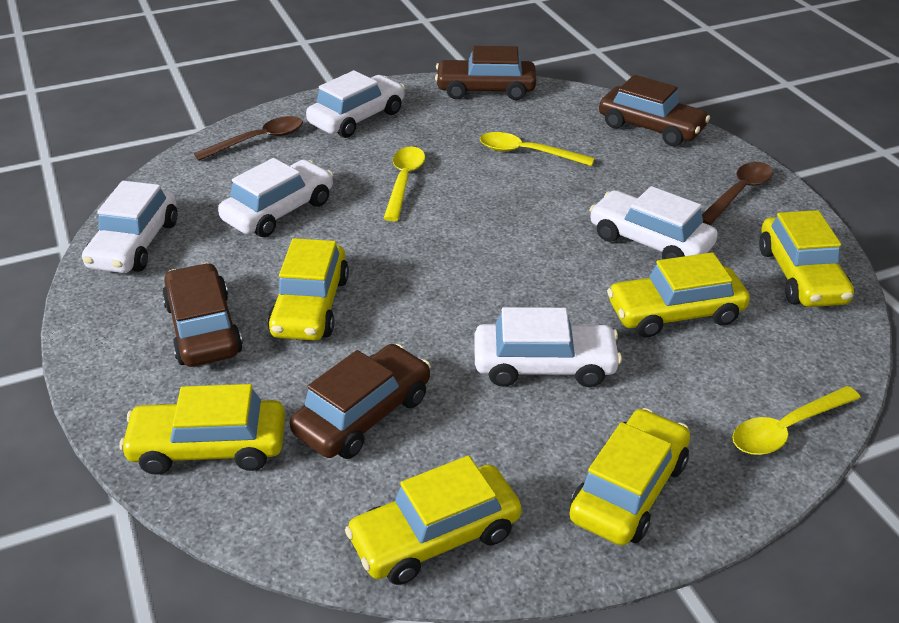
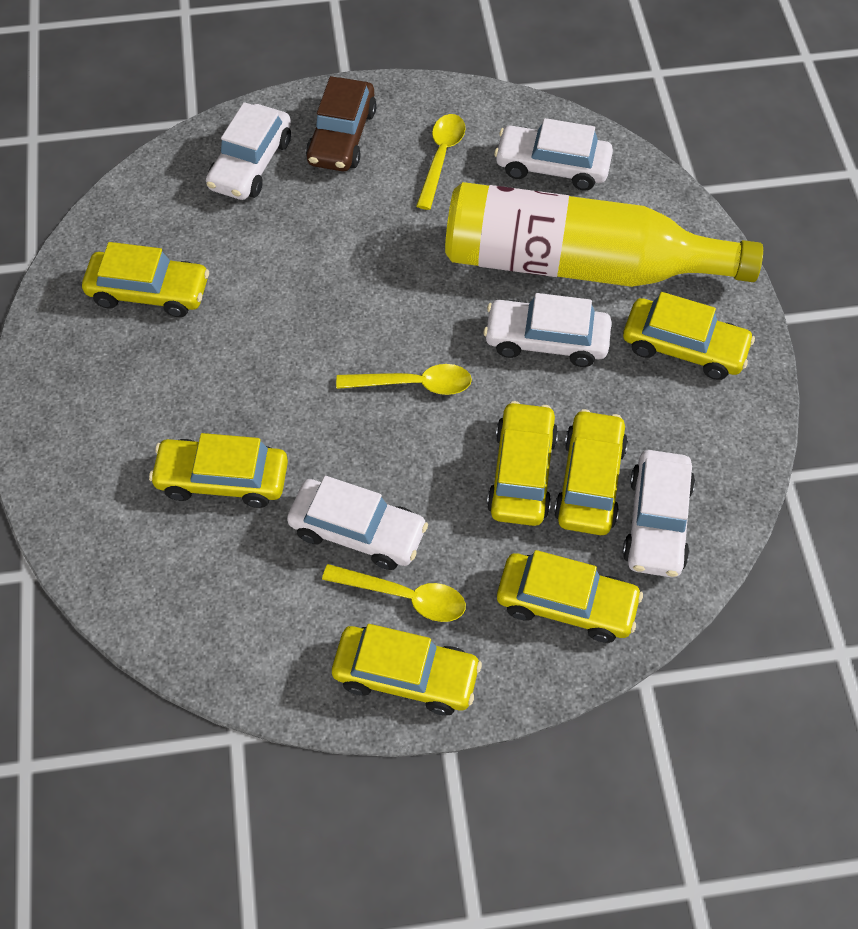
brown car: [162,263,243,367] [290,344,431,459] [435,46,536,100] [599,75,710,146] = 4 -> [306,76,377,171] = 1
brown spoon: [194,116,303,161] [702,162,773,225] = 2 -> none = 0
yellow bottle: none = 0 -> [445,182,763,287] = 1
yellow car: [119,384,285,475] [267,238,349,340] [345,455,522,585] [569,408,690,546] [607,252,750,337] [759,210,854,307] = 6 -> [82,242,209,317] [149,433,288,508] [332,624,482,715] [487,401,558,526] [497,550,643,643] [554,409,628,535] [623,292,755,380] = 7

